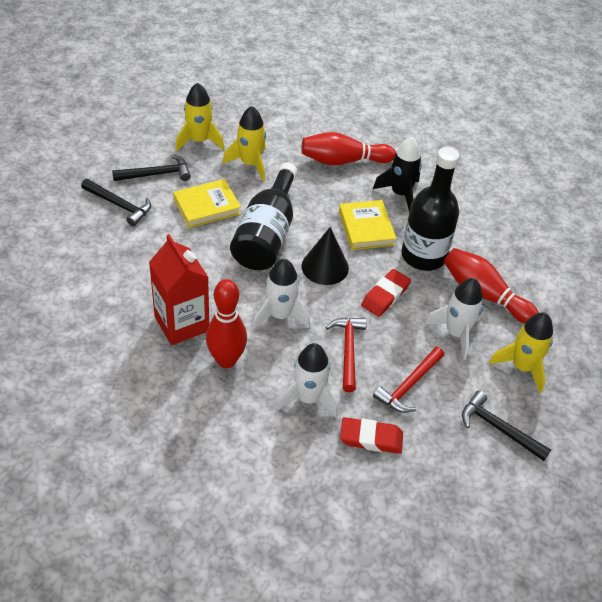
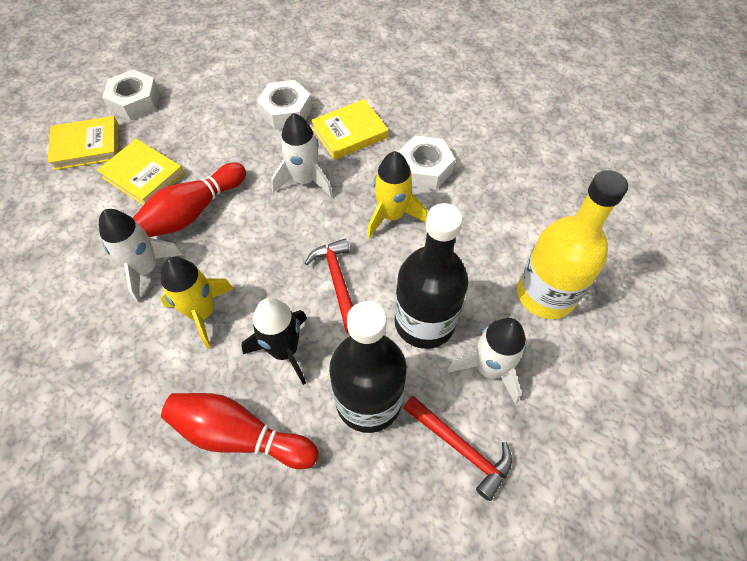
black cone: [302,227,349,285] = 1 -> none = 0
black hammer: [81,179,151,226] [112,154,191,181] [462,391,551,461] = 3 -> none = 0
red bowling pin: [206,279,247,368] [301,132,396,165] [444,248,539,324] = 3 -> [133,163,246,237] [161,393,319,469] = 2
red carton: [149,234,209,345] = 1 -> none = 0
red eraser: [340,417,403,454] [361,269,411,317] = 2 -> none = 0
white nut: none = 0 -> [102,70,160,121] [257,80,312,130] [398,136,455,190] = 3
yellow book: [173,179,241,228] [339,200,397,250] = 2 -> [48,116,119,170] [97,139,184,205] [311,99,388,160] = 3
yellow bottle: none = 0 -> [517,170,628,319] = 1
yellow rocket: [175,82,224,151] [222,106,266,181] [489,312,553,393] = 3 -> [160,257,234,349] [367,151,427,238] = 2

